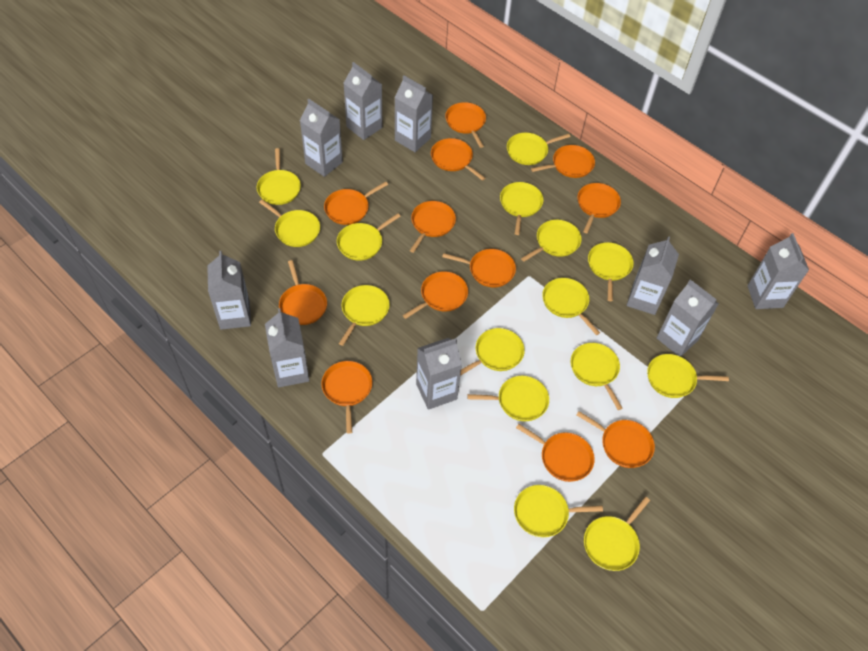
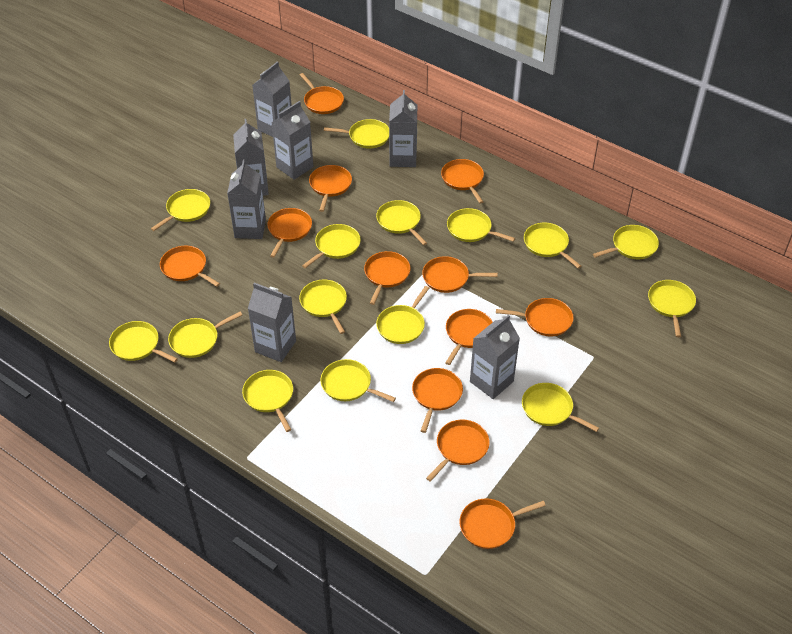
grey carton: [207,251,251,330] [265,308,310,387] [300,99,343,177] [344,62,383,140] [395,75,433,152] [416,338,462,410] [627,236,679,315] [657,279,719,357] [747,233,809,309] = 9 -> [227,159,266,239] [233,119,269,196] [248,283,296,362] [252,62,292,137] [271,101,313,180] [389,90,417,167] [470,315,520,399] = 7

